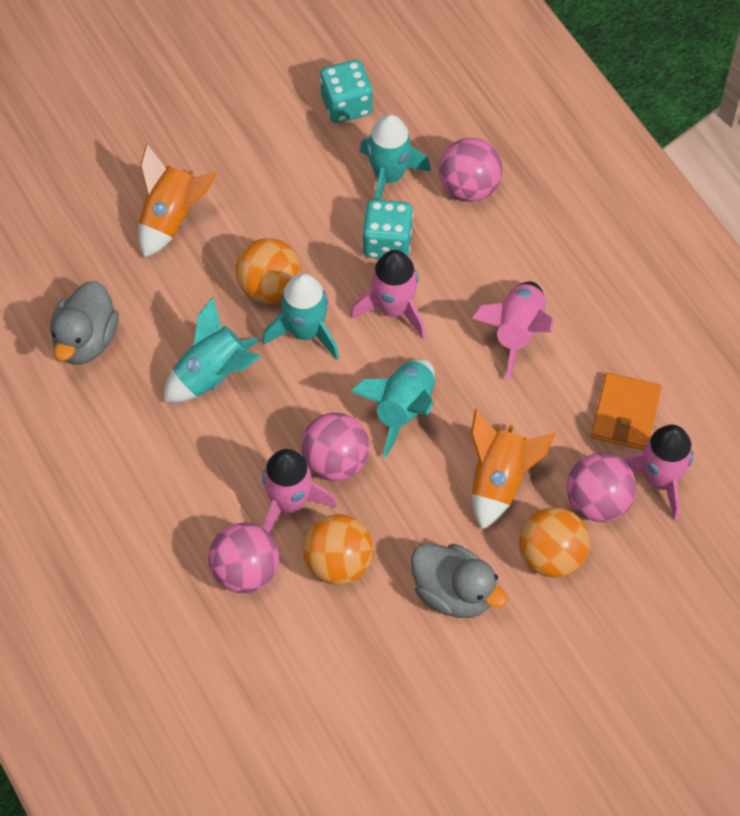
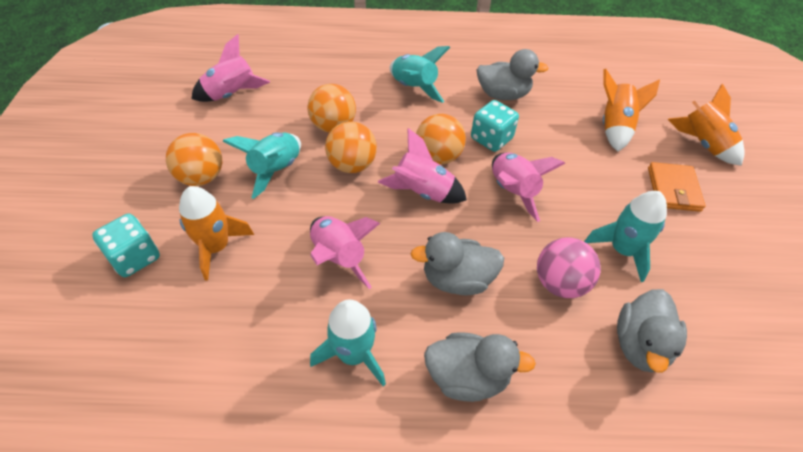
grey duck: [50,281,119,365] [411,544,508,618] = 2 -> [410,232,504,295] [424,332,536,402] [477,49,548,100] [617,289,687,373] = 4
orange ball: [236,238,301,303] [303,514,373,585] [519,507,590,578] = 3 -> [166,133,222,186] [307,84,356,133] [325,121,377,173] [416,114,466,165] = 4
orange rocket: [138,144,217,258] [471,409,556,530] = 2 -> [179,186,254,280] [603,69,660,152] [668,84,745,166] = 3
pink ball: [208,523,279,593] [301,413,369,481] [439,138,502,202] [566,453,636,522] = 4 -> [537,237,601,298] = 1

